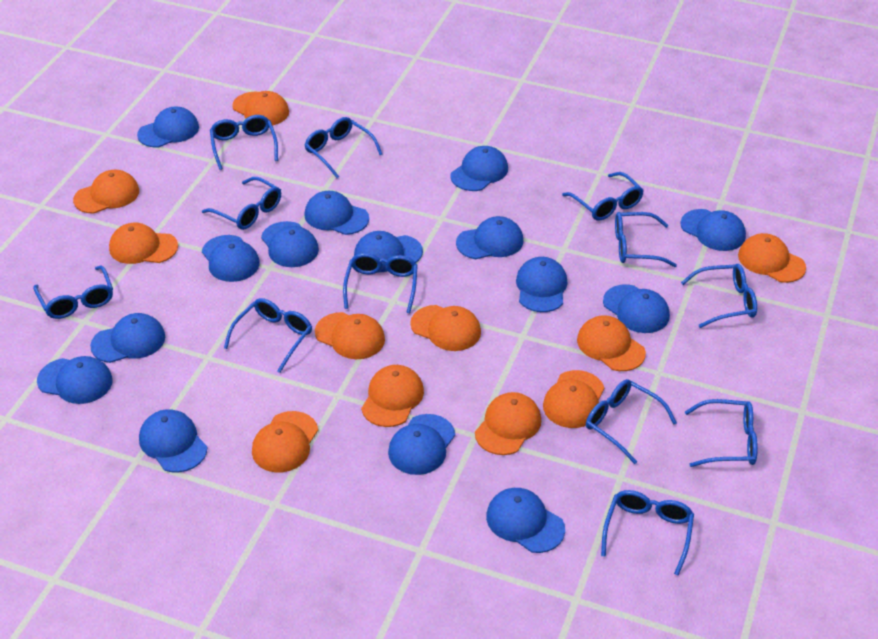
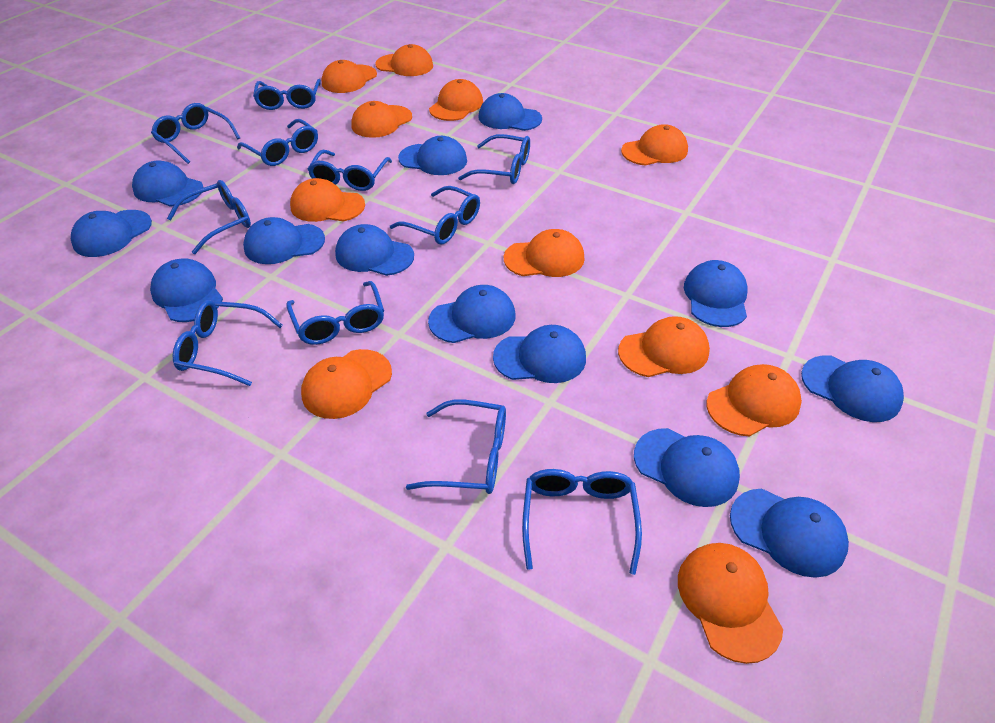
blue cap: [37,356,113,404] [90,313,165,363] [137,106,199,147] [139,409,207,473] [202,235,260,282] [261,221,319,267] [304,191,369,235] [354,231,423,273] [388,414,455,475] [450,146,508,191] [456,216,523,259] [486,488,565,553] [516,257,567,312] [603,284,670,333] [680,209,746,251] = 15 -> [71,210,152,257] [132,160,203,207] [150,258,223,322] [243,217,325,264] [335,224,414,276] [398,136,467,175] [428,285,515,343] [478,93,542,131] [493,325,586,383] [634,428,740,507] [684,260,748,327] [730,489,849,578] [801,355,904,422] = 13
blue glasses: [33,266,113,319] [202,177,281,230] [210,115,278,170] [224,298,312,373] [305,117,382,178] [343,253,418,313] [562,172,644,221] [586,379,677,464] [601,490,694,576] [615,212,677,267] [681,264,757,328] [685,399,758,467] = 12 -> [151,103,240,164] [167,180,251,254] [173,300,283,386] [237,119,318,166] [253,79,321,110] [286,281,384,345] [308,150,392,191] [390,186,480,245] [406,399,506,494] [458,134,530,184] [522,469,642,575] = 11

